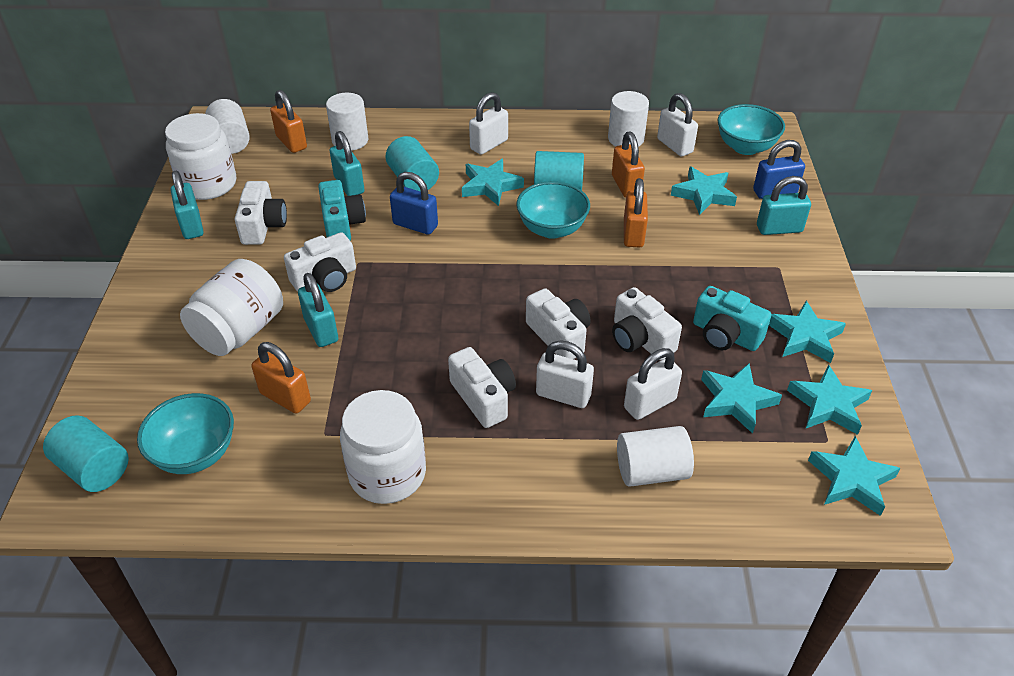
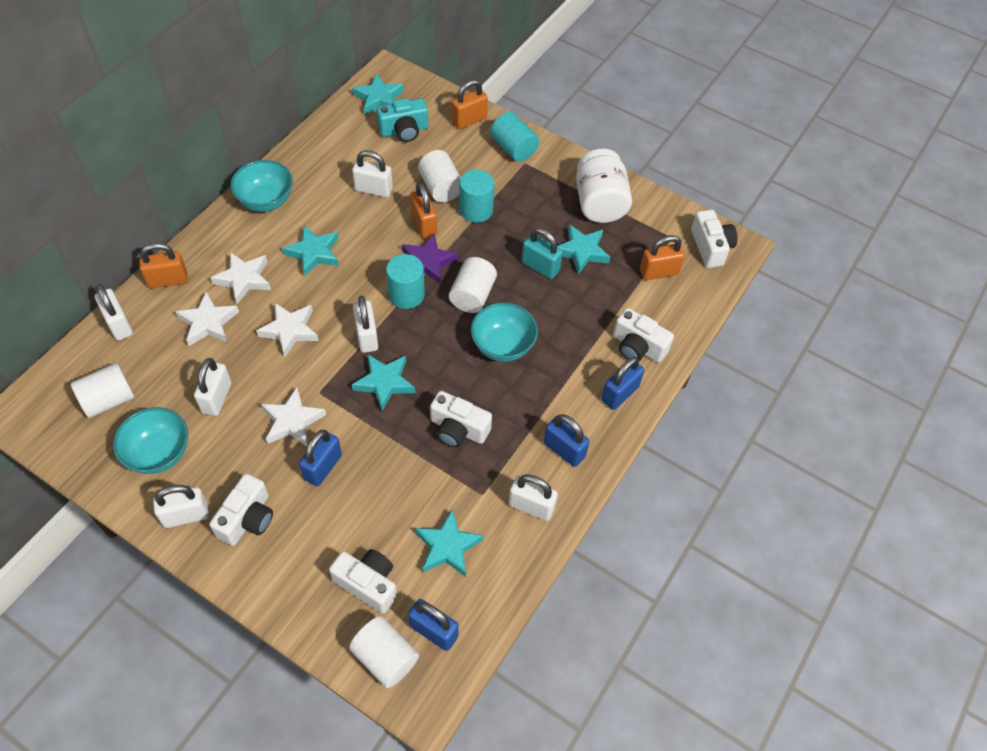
blue padlock: [390,172,438,235] [753,140,805,199] = 2 -> [299,430,342,486] [408,599,459,651] [544,414,590,467] [602,357,644,410] = 4
purple star: none = 0 -> [402,234,458,285] = 1
turquoise camera: [318,180,366,241] [693,286,772,351] = 2 -> [377,98,428,142] = 1
turquoise padlock: [171,171,204,239] [298,273,338,347] [330,131,365,196] [757,176,811,235] = 4 -> [522,228,563,279] = 1
turquoise star: [462,159,524,206] [671,166,737,215] [701,364,782,434] [769,301,846,363] [787,365,872,435] [808,436,901,516] = 6 -> [282,226,339,277] [352,73,404,115] [352,354,415,411] [415,510,484,577] [557,224,610,275] = 5
white jar: [165,113,236,200] [180,259,283,356] [340,390,426,504] = 3 -> [576,149,632,223] = 1
white padlock: [469,92,508,155] [536,340,594,408] [624,348,682,420] [657,93,698,156] = 4 -> [94,284,133,341] [153,485,209,528] [194,358,232,416] [352,150,393,198] [353,296,378,353] [509,474,558,521] = 6
white star: none = 0 -> [175,291,239,346] [211,252,271,304] [256,302,319,357] [261,387,326,446] = 4

